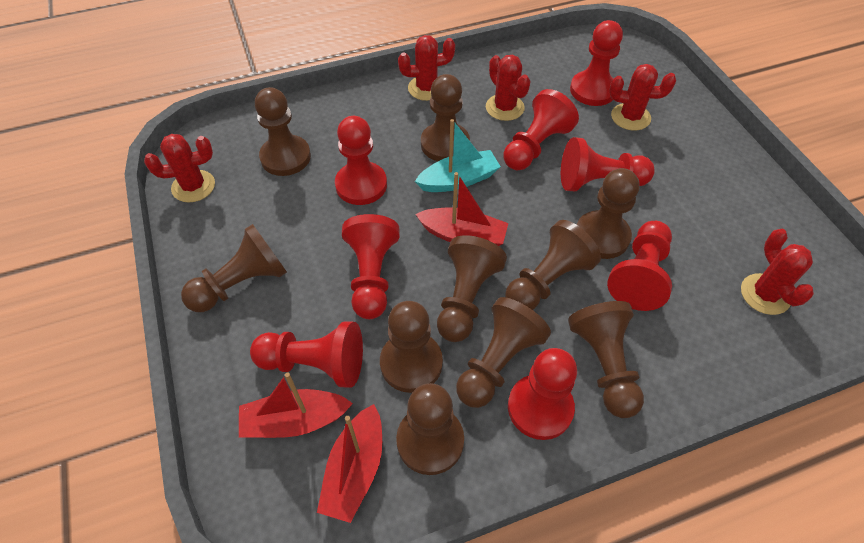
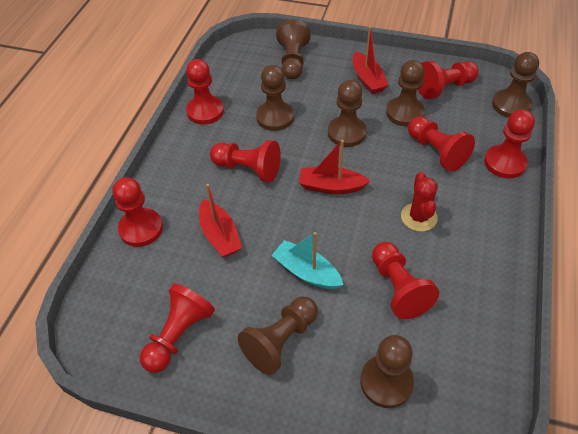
brown pawn: [181,224,287,312] [255,87,311,176] [380,301,443,393] [396,383,464,475] [421,74,470,161] [437,235,507,342] [456,297,551,408] [505,220,601,310] [568,301,644,418] [577,168,639,259] = 10 -> [238,297,318,375] [256,65,294,131] [276,19,311,79] [328,80,367,147] [360,335,414,408] [386,60,425,126] [492,52,539,118] = 7
red cactus: [144,134,215,202] [398,35,455,101] [486,55,531,121] [609,64,676,131] [741,229,814,315] = 5 -> [401,172,438,232] = 1

